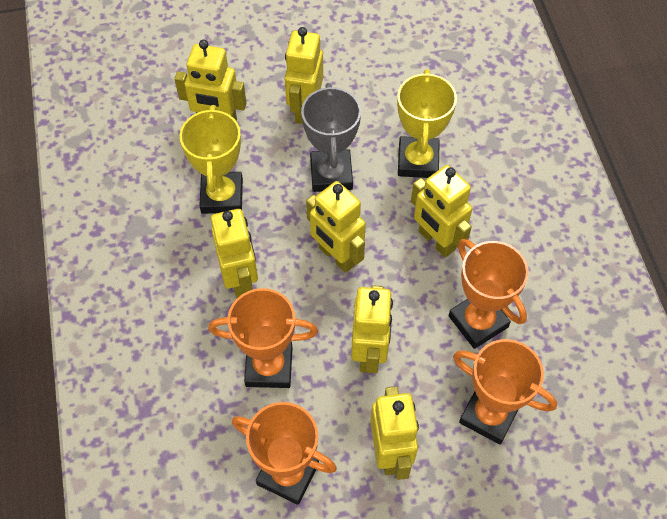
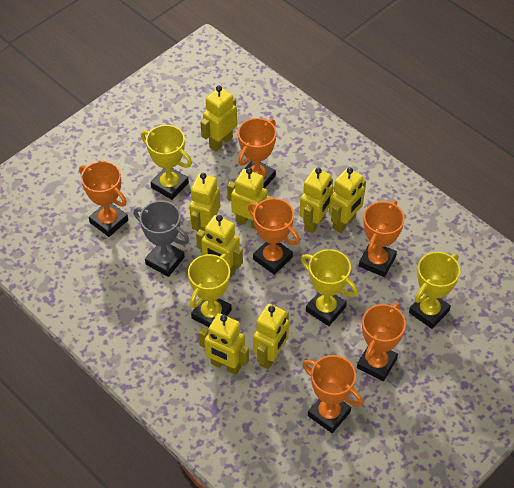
orange trophy: [208,288,318,388] [232,402,337,505] [449,239,529,349] [453,339,557,444] = 4 -> [79,161,128,237] [238,118,276,188] [248,198,300,275] [303,355,363,433] [357,303,406,381] [359,200,405,277] = 6
yellow robot: [174,40,247,121] [211,209,258,299] [284,27,323,124] [306,181,366,273] [351,286,393,373] [370,386,419,480] [411,165,472,257] = 7 -> [189,173,220,232] [196,215,243,278] [199,313,249,375] [201,86,237,152] [227,168,274,229] [253,304,289,369] [300,168,333,234] [329,168,366,233] = 8
yellow trophy: [180,105,243,214] [397,69,457,178] = 2 -> [141,125,192,200] [188,254,232,327] [301,249,358,326] [409,252,460,329] = 4

